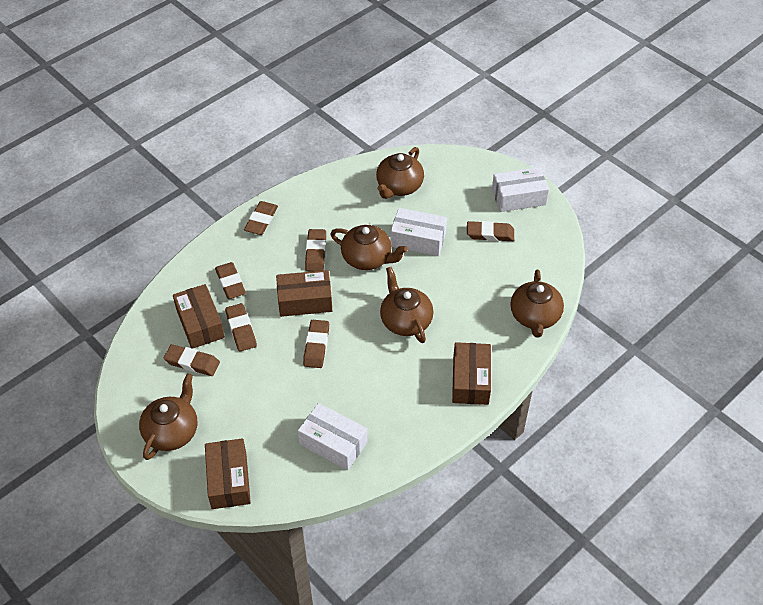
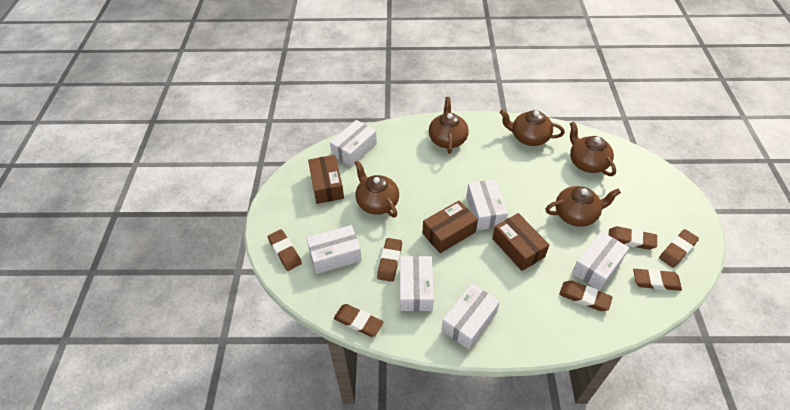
brown box: [173,284,225,349] [205,438,251,509] [276,270,332,317] [452,342,491,405] = 4 -> [308,155,344,204] [423,200,478,253] [492,213,549,271] = 3
white box: [298,403,367,470] [390,208,447,256] [492,167,549,212] = 3 -> [306,225,362,274] [330,120,377,167] [400,256,434,311] [442,284,500,349] [466,180,508,230] [572,231,629,291] = 6

